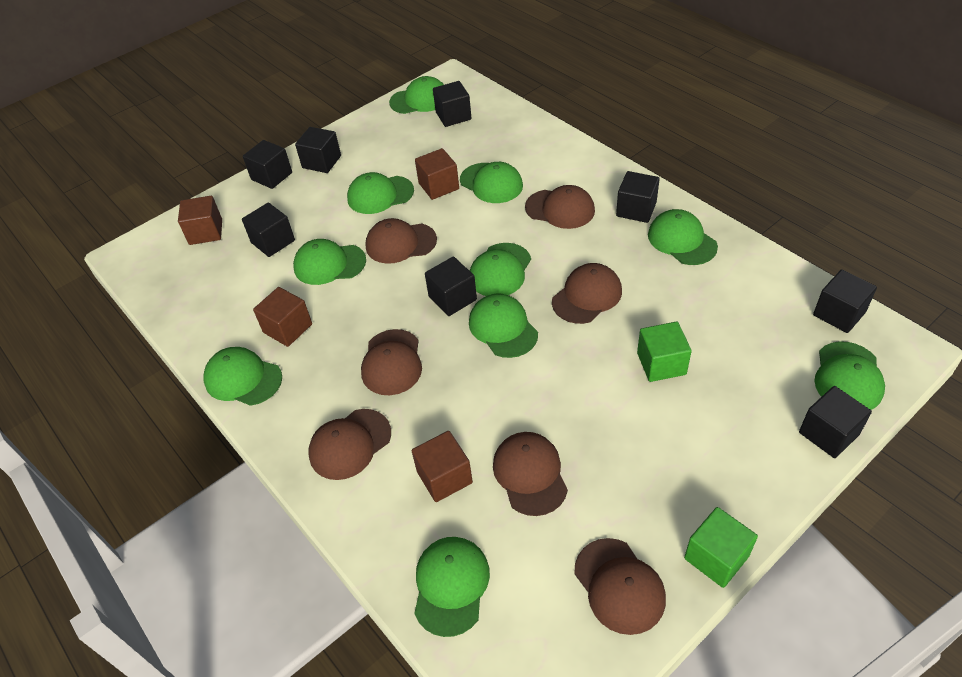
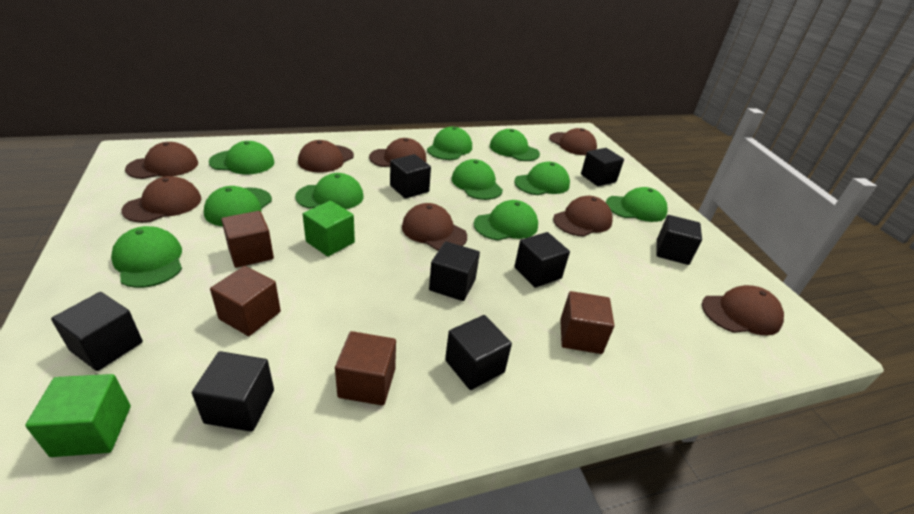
brown cap: [308,409,391,480] [361,329,422,395] [365,218,437,264] [493,432,568,516] [525,185,595,229] [552,263,622,324] [574,538,666,635] = 7 -> [121,176,201,223] [125,142,198,179] [298,140,354,173] [369,138,426,167] [402,203,467,251] [549,128,597,155] [553,196,613,237] [702,285,784,336] = 8

